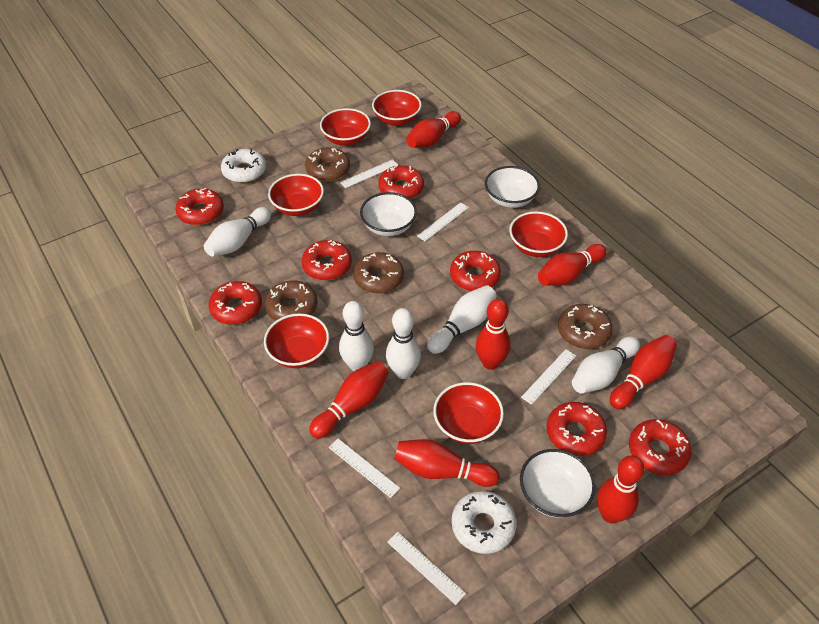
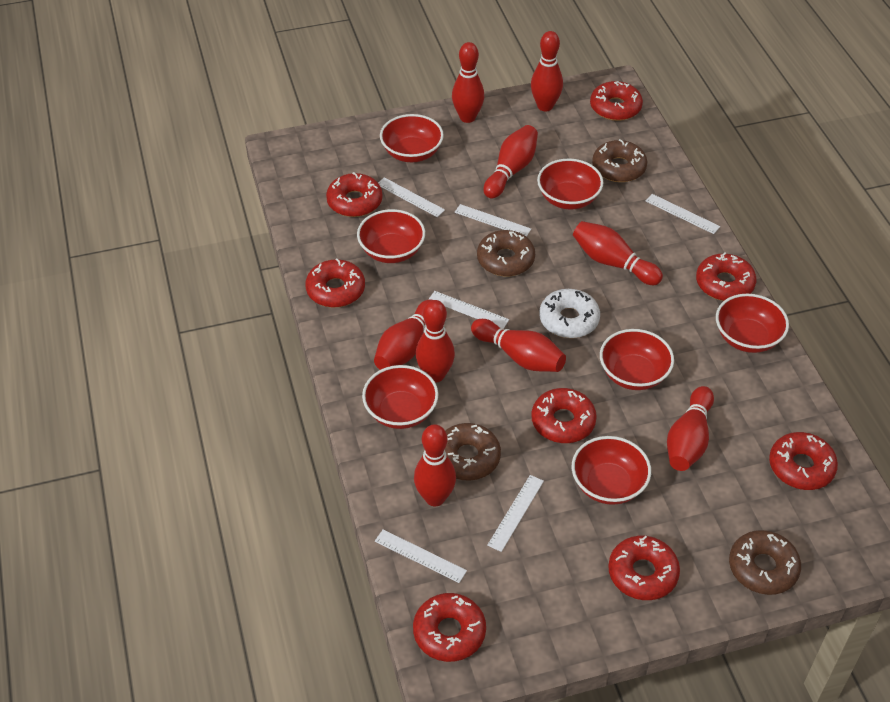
red bowl: [264,313,329,368] [268,174,324,216] [320,108,371,146] [372,90,422,126] [433,382,504,444] [509,211,568,257] = 6 -> [357,209,425,263] [362,365,439,429] [380,114,444,162] [537,158,603,209] [572,436,651,505] [600,329,674,390] [716,294,789,353] = 7
red bowling pin: [309,361,389,439] [394,439,499,487] [406,111,461,148] [476,299,511,370] [538,244,607,286] [597,455,644,523] [610,335,677,409] = 7 -> [374,300,431,370] [414,424,456,506] [416,300,455,383] [452,42,484,123] [471,319,566,372] [483,125,538,199] [531,31,563,111] [573,221,663,285] [667,386,714,471] = 9
red donut: [175,188,224,225] [209,281,262,325] [302,240,352,280] [378,165,424,199] [450,251,501,291] [546,402,607,456] [629,419,692,475] = 7 -> [305,258,365,308] [326,172,382,217] [413,593,486,662] [531,388,597,443] [590,81,643,121] [608,535,680,600] [696,252,756,301] [769,432,838,490] = 8
white bowl: [360,192,417,236] [485,166,540,208] [520,449,595,518] = 3 -> none = 0
white bowling pin: [204,207,271,257] [339,301,374,371] [386,308,421,379] [427,285,497,354] [572,336,640,393] = 5 -> none = 0
white donut: [221,149,266,183] [452,491,517,554] = 2 -> [539,289,600,338] = 1
white ruler: [329,438,400,498] [340,159,398,188] [387,532,466,605] [417,202,469,241] [521,349,576,405] = 5 -> [375,529,467,583] [378,177,445,217] [428,291,509,329] [455,204,531,237] [487,475,544,552] [646,194,720,234] = 6

